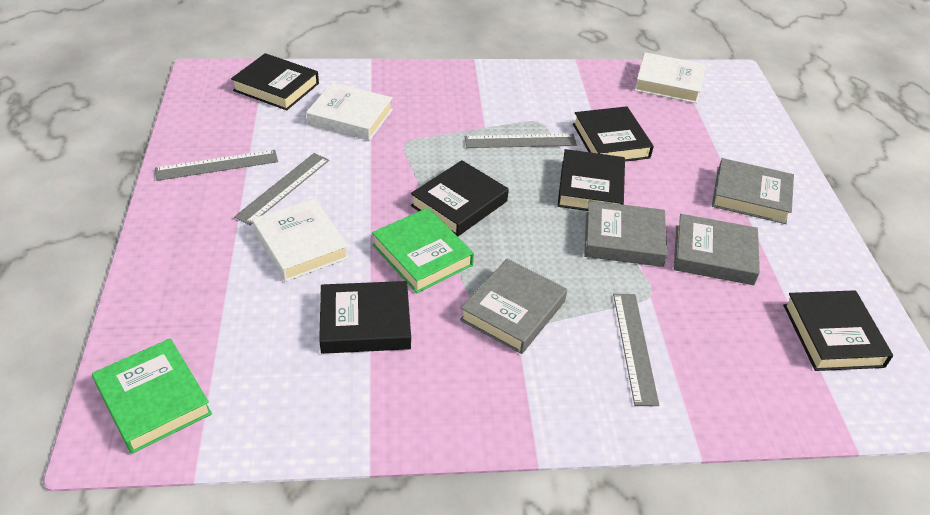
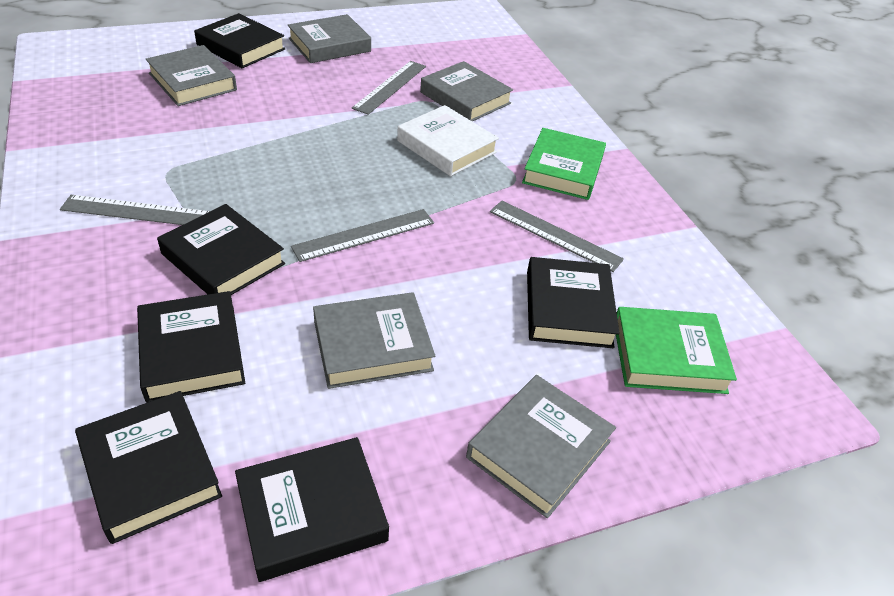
grey book: [460,259,567,354] [584,200,667,267] [674,214,760,285] [712,158,794,224] = 4 -> [146,45,237,106] [288,14,371,63] [313,292,435,389] [420,61,513,121] [466,375,616,518] = 5
white book: [252,198,349,282] [306,82,393,141] [634,52,705,103] = 3 -> [397,105,499,176] = 1

